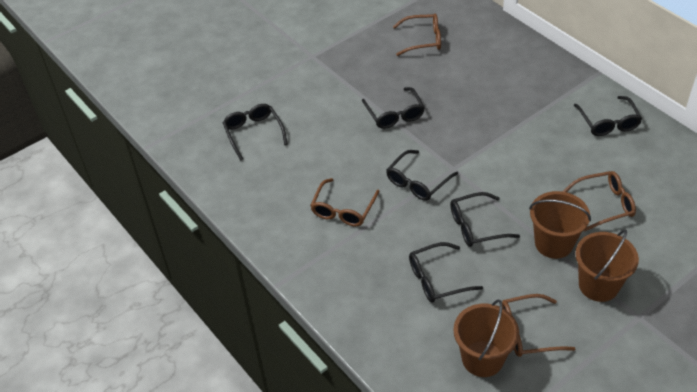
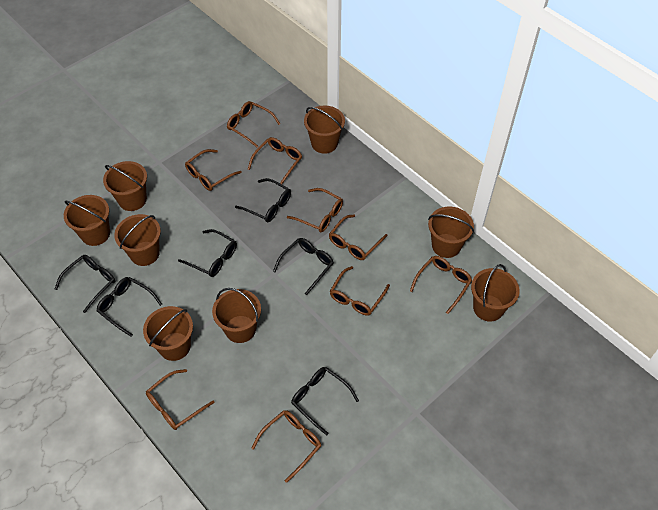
brown bucket: [453,299,519,377] [529,191,591,259] [575,229,639,302] = 3 -> [64,195,110,246] [103,161,147,211] [114,214,161,266] [143,306,193,361] [212,288,261,343] [304,106,345,154] [428,207,474,258] [471,264,520,322] = 8
brown glasses: [310,178,380,226] [393,14,441,56] [502,294,575,357] [562,171,636,232] = 4 -> [146,369,215,430] [185,149,242,191] [227,101,280,147] [247,137,302,184] [251,410,321,483] [287,188,343,232] [329,215,388,260] [330,266,390,315] [410,256,472,314] = 9

